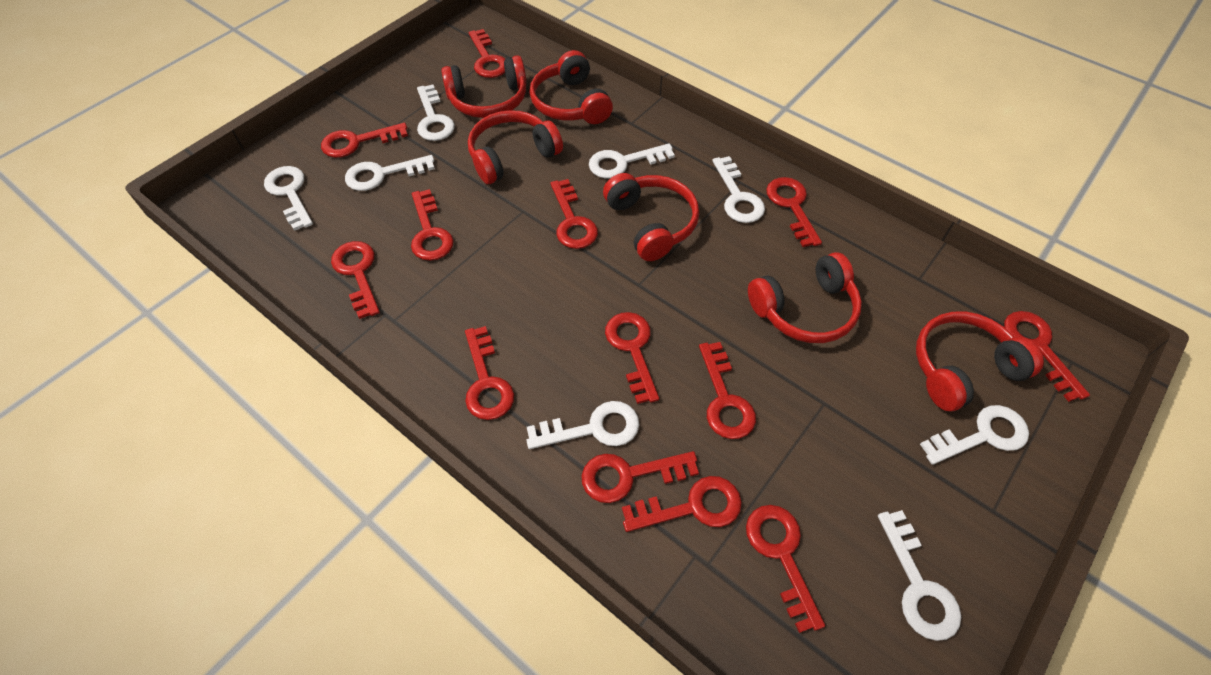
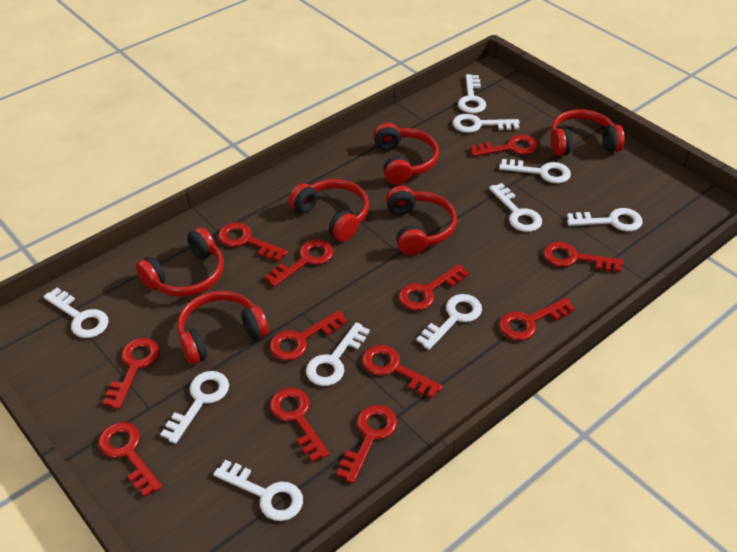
red key: [321,123,408,158] [331,241,380,319] [411,189,454,261] [465,326,514,420] [469,29,505,78] [550,179,598,249] [581,451,699,503] [605,312,659,404] [622,476,742,532] [699,342,756,439] [746,505,825,633] [766,177,822,247] [1004,311,1090,402] = 13 -> [98,422,162,497] [103,338,160,409] [218,222,288,262] [265,240,334,287] [269,310,348,360] [270,388,330,462] [337,405,397,483] [362,345,443,399] [399,264,469,311] [470,135,538,156] [499,297,576,341] [543,242,623,272] = 12
white key: [264,166,313,231] [345,155,435,191] [417,85,455,141] [527,401,639,449] [589,144,675,179] [712,156,765,223] [878,510,961,641] [920,405,1029,465] = 8 -> [43,288,109,338] [160,371,229,444] [213,460,303,521] [306,322,370,386] [416,294,482,350] [453,114,520,133] [458,74,486,113] [489,183,542,232] [499,159,571,183] [567,208,643,231] = 10

